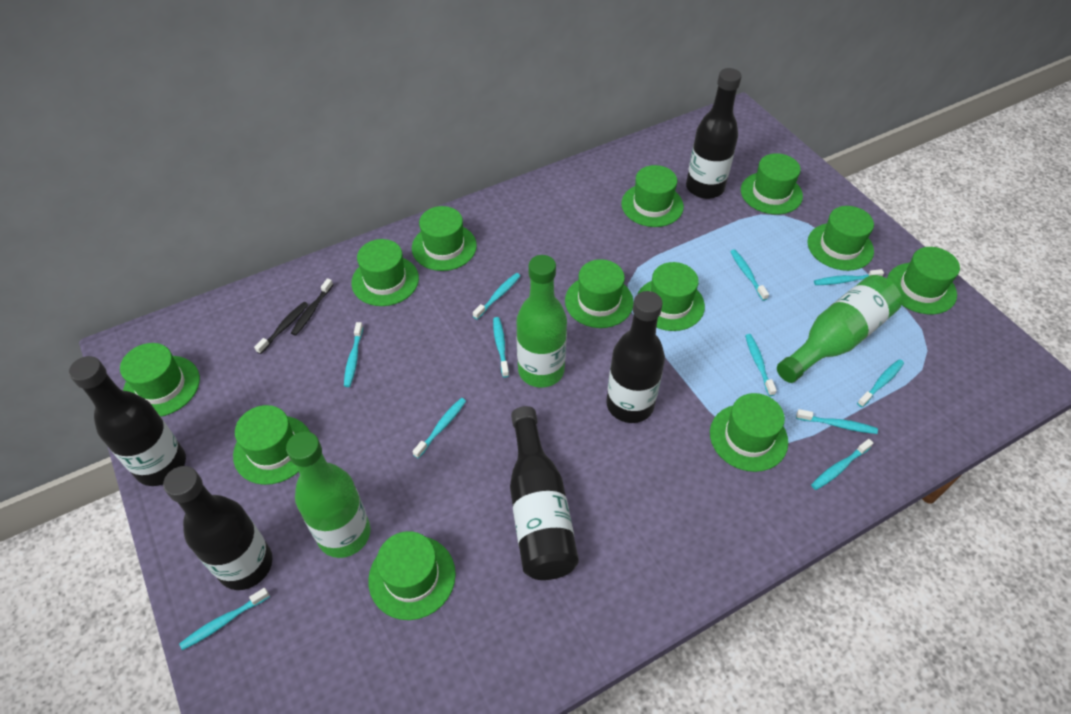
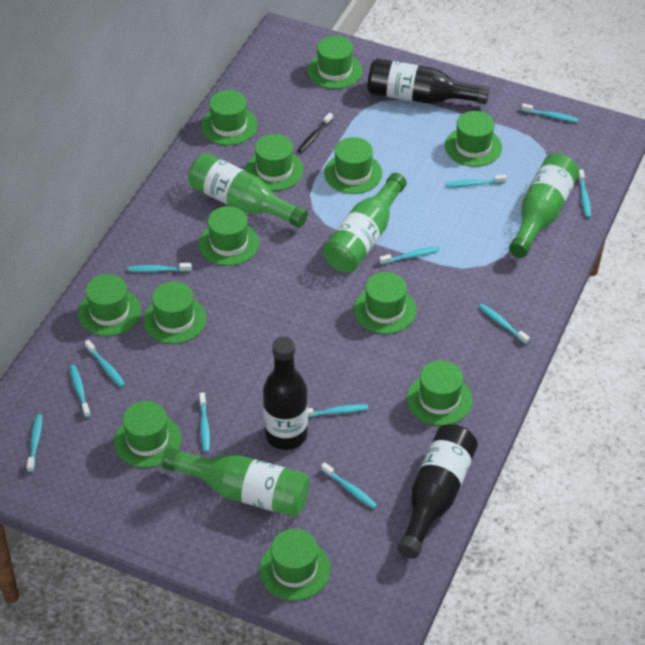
black bottle: [69,356,186,486] [163,466,272,590] [510,406,579,580] [606,291,665,423] [686,68,742,199] = 5 -> [263,336,308,450] [367,59,490,104] [397,424,478,559] = 3
black toothbrush: [254,302,309,354] [291,278,333,336] = 2 -> [297,113,333,153] = 1
green bottle: [286,431,370,558] [516,255,567,388] [777,275,902,383] = 3 -> [162,447,310,517] [188,153,308,228] [323,173,407,273] [509,153,579,258] = 4
turquoise toothbrush: [179,588,270,650] [344,322,363,387] [412,398,466,459] [473,273,520,319] [493,317,509,377] [730,249,769,301] [745,334,777,396] [796,409,878,434] [811,439,873,490] [814,269,884,285] [857,359,904,407] = 11 -> [27,414,42,472] [70,365,91,418] [85,340,125,387] [128,263,192,272] [199,392,210,452] [308,404,368,418] [321,462,377,509] [379,246,440,265] [446,175,506,187] [479,304,530,344] [521,103,579,123] [578,169,591,218] = 12

